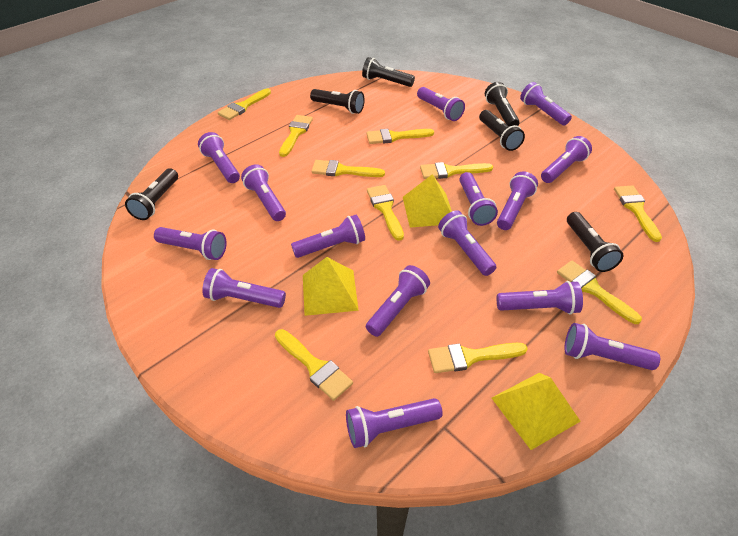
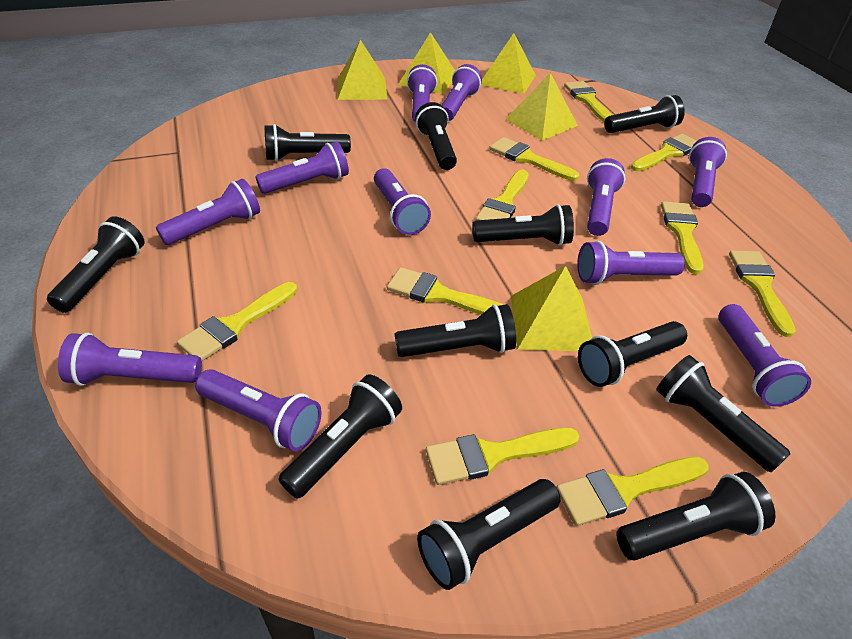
black flashlight: [125,168,178,220] [310,89,365,114] [362,57,415,87] [479,110,525,151] [485,82,520,126] [567,212,623,272] = 6 -> [47,216,144,313] [265,124,351,161] [278,374,402,499] [395,304,516,357] [415,102,457,170] [417,479,561,590] [472,204,574,246] [578,321,687,387] [604,95,685,133] [616,472,776,561] [656,355,791,472] = 11
purple flashlight: [154,227,227,260] [198,132,240,183] [202,268,286,308] [241,164,286,221] [291,215,365,258] [346,398,443,448] [366,265,430,337] [417,87,465,121] [438,210,497,276] [459,172,498,226] [497,171,538,230] [497,281,583,315] [520,82,572,125] [541,136,592,183] [564,323,660,370] = 15 -> [58,333,202,386] [156,179,260,245] [195,369,322,451] [255,141,349,194] [374,168,431,235] [407,64,437,123] [442,64,482,121] [577,241,685,285] [587,158,626,236] [689,137,727,207] [719,304,811,407] = 11
yellow pyramid: [303,257,359,316] [403,174,452,228] [492,373,581,450] = 3 -> [338,40,387,100] [398,32,455,94] [481,33,536,94] [505,73,578,141] [511,266,592,351] = 5

